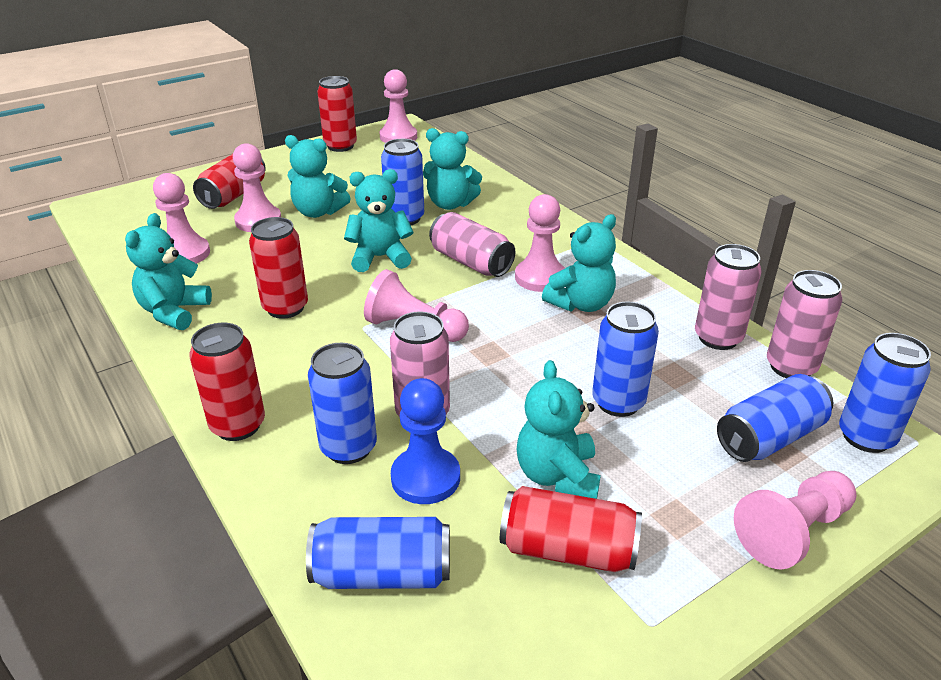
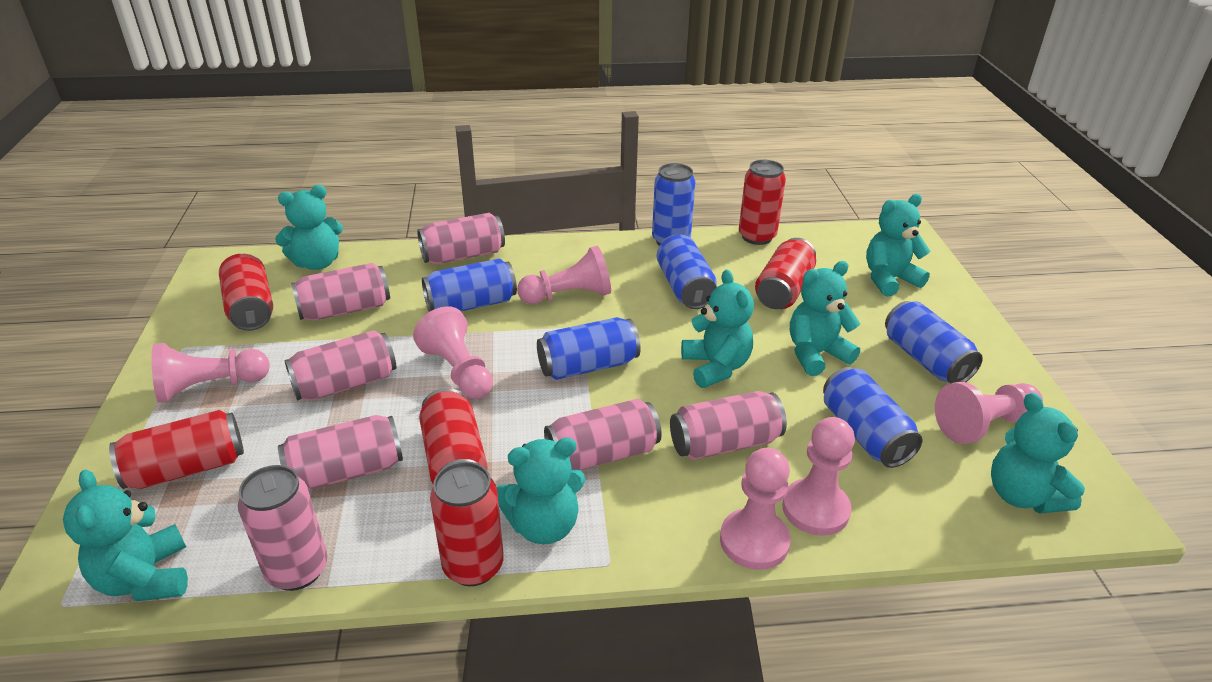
blue pawn: [391,378,460,504] = 1 -> none = 0
pink can: [390,311,450,417] [429,212,515,277] [695,244,761,350] [767,270,842,378] = 4 -> [238,465,327,591] [278,415,403,490] [284,330,396,401] [291,263,390,321] [417,213,505,264] [544,399,662,470] [670,391,787,460] = 7
red can: [189,323,265,441] [193,154,266,209] [249,217,308,319] [317,76,357,152] [500,486,642,572] = 5 -> [109,410,244,489] [219,254,273,331] [419,388,488,484] [430,461,504,586] [739,160,786,245] [755,238,816,309] = 6
turquoise teddy bear: [125,213,212,330] [285,135,351,218] [344,169,414,272] [423,128,482,210] [517,360,601,499] [542,214,616,312] = 6 -> [63,470,188,601] [275,185,343,270] [496,437,585,544] [681,270,754,388] [790,261,861,376] [866,194,931,296] [991,393,1085,514] = 7

